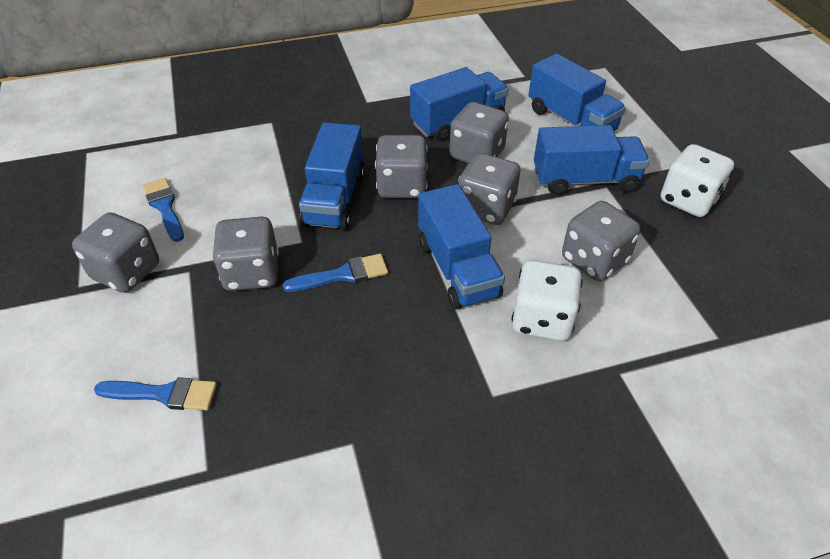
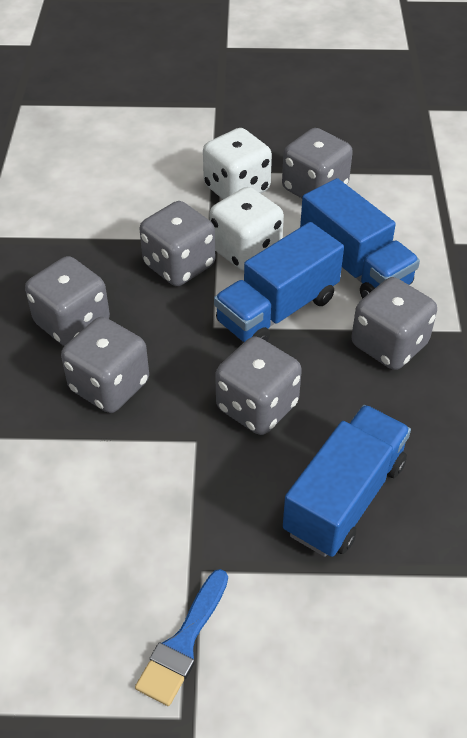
blue brush: [94,377,217,410] [143,178,184,242] [283,254,388,292] = 3 -> [135,569,228,706] = 1
blue truck: [299,122,365,230] [410,67,509,141] [418,184,505,310] [528,53,626,131] [534,125,650,195] = 5 -> [214,222,344,342] [283,405,411,557] [300,178,420,298] = 3

